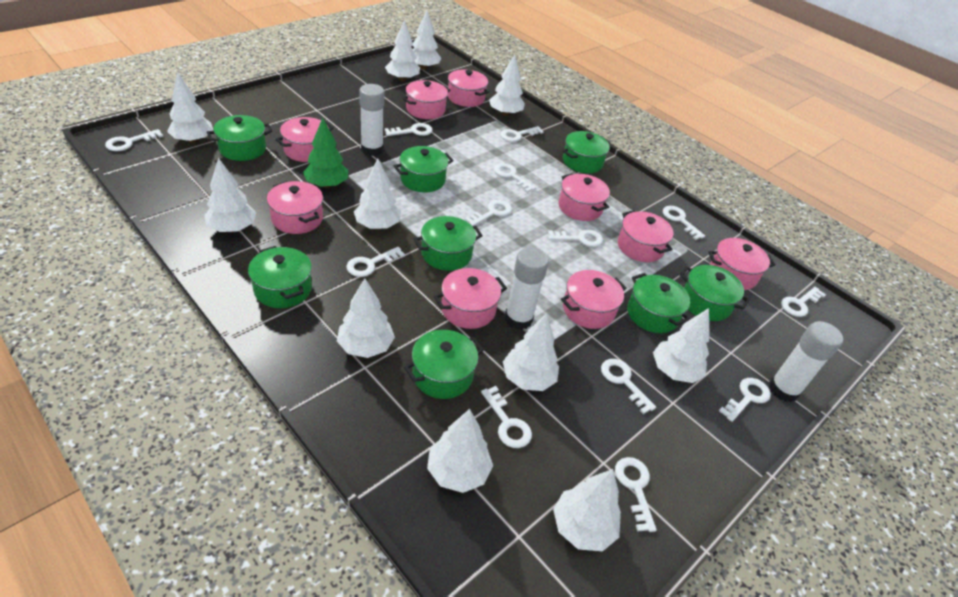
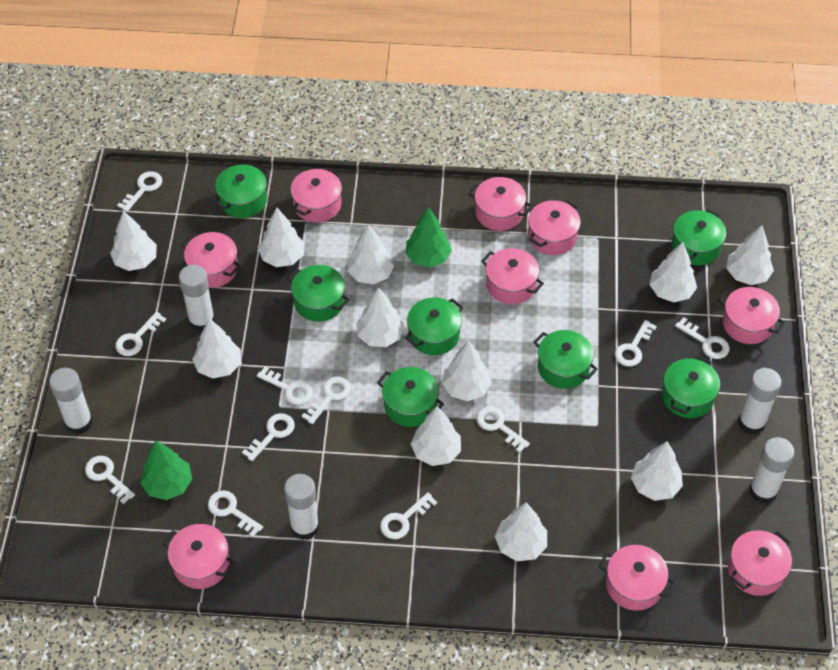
green pot: [207,115,272,161] [248,246,312,308] [394,146,454,193] [404,330,484,399] [414,216,483,271] [563,131,610,173] [627,273,690,333] [680,265,750,321] = 8 -> [213,165,269,218] [287,265,349,322] [377,367,444,427] [405,297,463,355] [534,330,598,389] [662,356,720,418] [672,209,726,266] = 7
green tree: [303,118,348,188] = 1 -> [140,440,192,500] [405,207,452,268] = 2
white glue stick: [359,84,384,156] [505,247,549,330] [769,321,843,402] = 3 -> [49,368,93,434] [179,265,215,332] [284,474,319,540] [738,368,782,435] [749,437,795,504] = 5
white key: [105,129,163,151] [346,247,405,277] [385,123,433,136] [465,200,512,226] [481,386,532,448] [494,163,536,193] [500,126,544,142] [548,230,603,247] [601,359,656,414] [615,457,657,532] [663,206,705,240] [719,378,771,422] [781,287,826,317] = 13 -> [85,456,135,504] [115,312,166,356] [117,171,162,212] [208,490,263,537] [242,413,295,461] [257,366,312,405] [302,377,351,424] [380,492,437,539] [476,406,530,453] [615,320,657,366] [675,317,730,359] = 11

